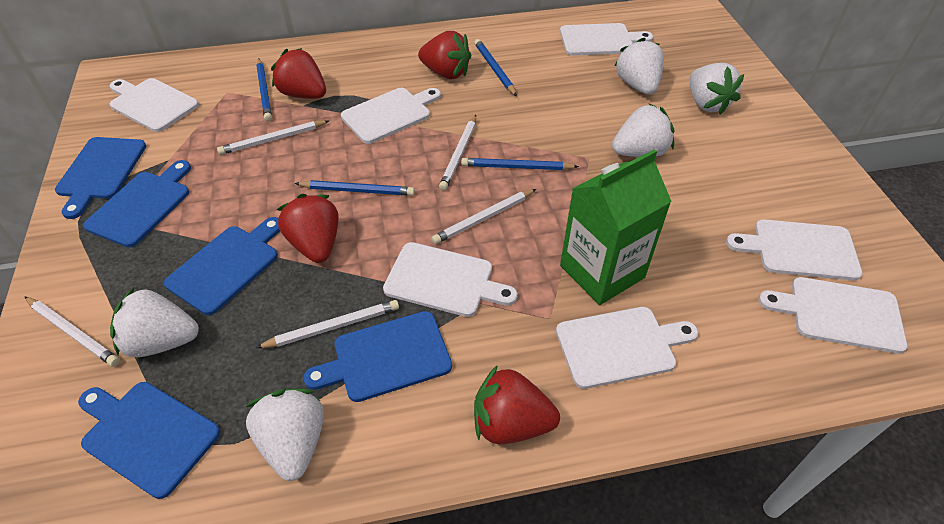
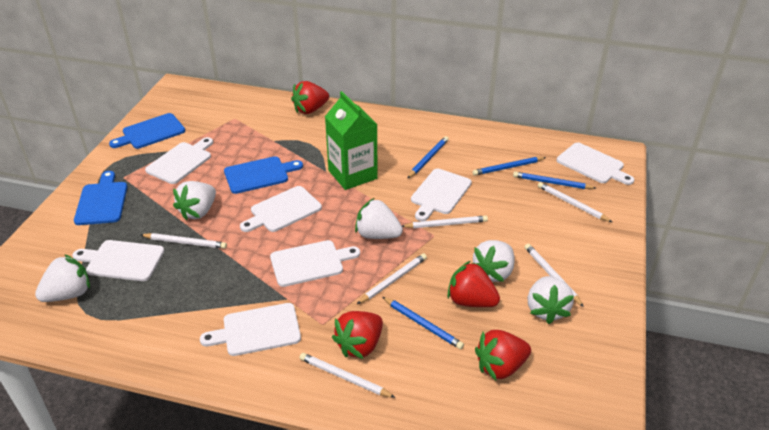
blue cutting board: [55,137,146,219] [78,382,220,499] [83,160,191,248] [164,217,280,315] [303,311,452,402] = 5 -> [74,171,127,225] [109,113,185,149] [224,156,303,194] = 3
white pencil: [24,296,120,367] [217,120,329,155] [256,300,399,348] [432,189,536,244] [439,115,476,191] = 5 -> [141,233,227,249] [300,353,396,398] [357,253,427,304] [402,216,488,228] [524,244,584,307] [538,182,612,222] = 6

